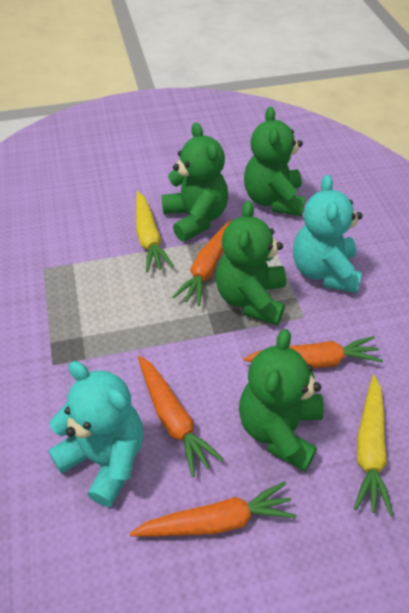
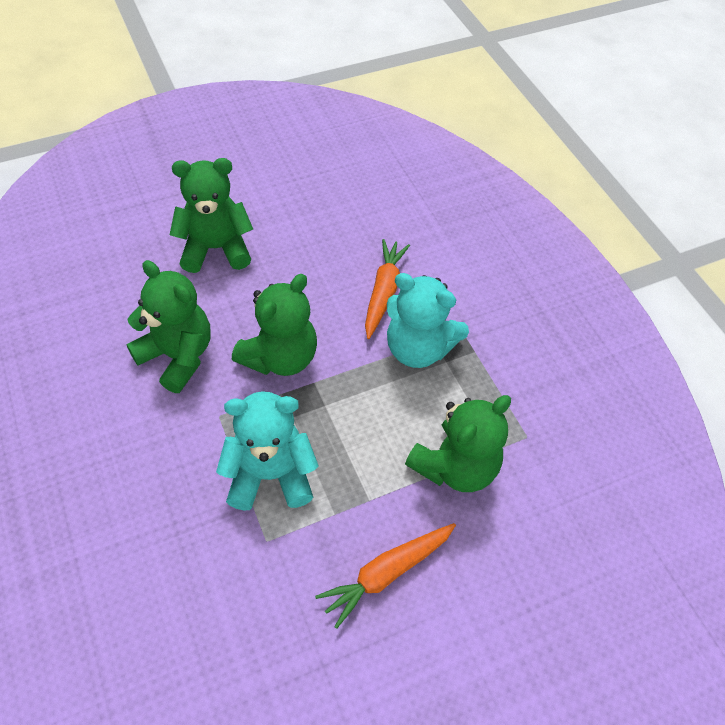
orange carrot: [129,482,296,537] [138,356,224,477] [173,220,232,306] [243,336,383,368] = 4 -> [315,523,456,629] [365,239,410,339] = 2
yellow carrot: [136,191,174,272] [354,375,393,516] = 2 -> none = 0

